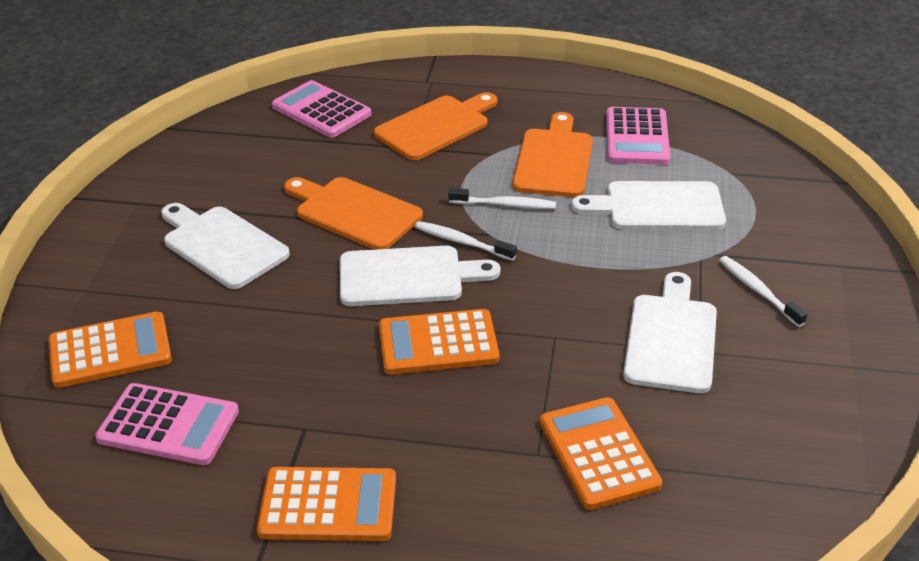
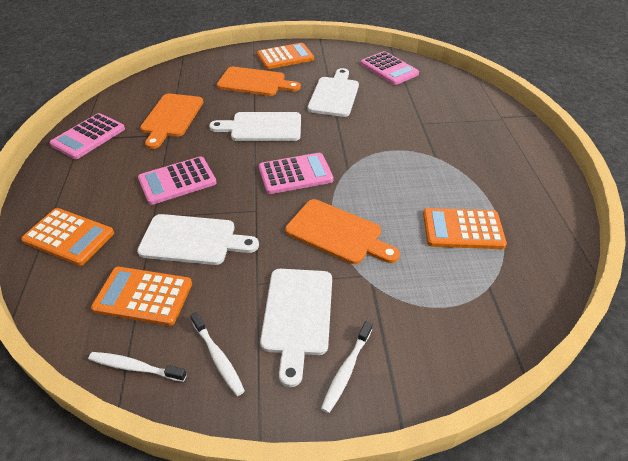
pink calculator: [95,383,239,465] [272,80,372,138] [606,107,670,165] = 3 -> [50,113,125,159] [138,156,217,205] [259,153,333,194] [361,51,419,85] = 4

